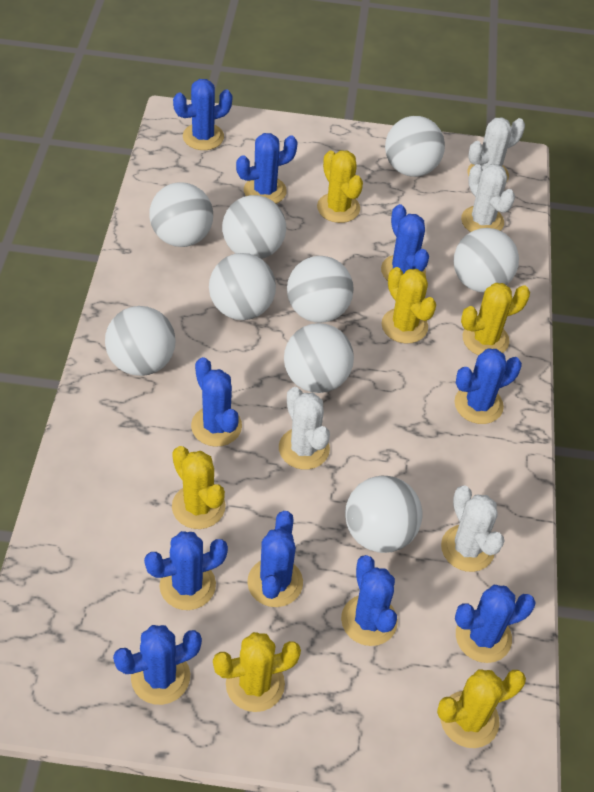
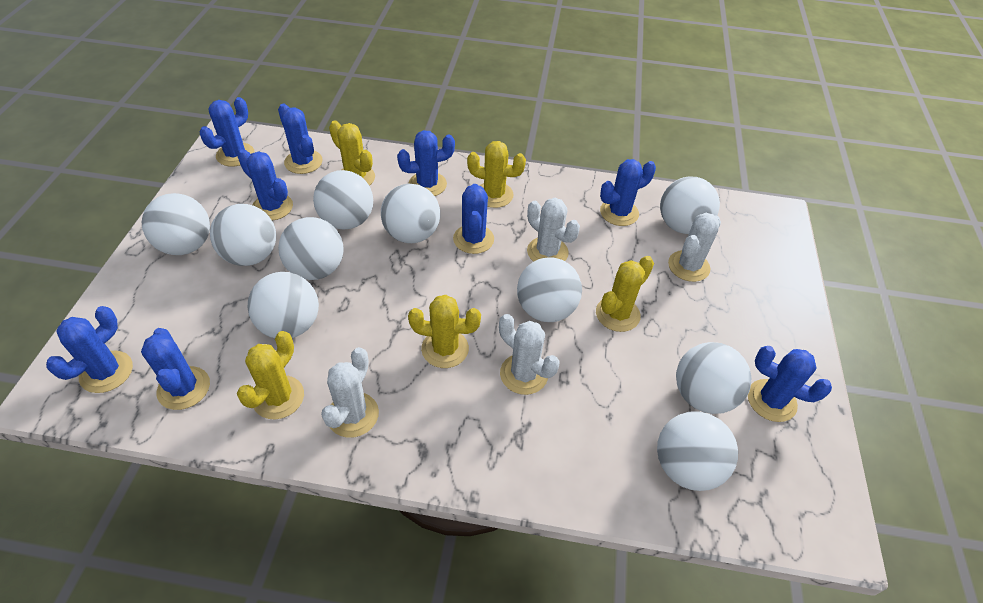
blue cactus: [113,625,202,705] [144,531,228,610] [173,79,232,150] [191,357,242,447] [236,133,298,204] [247,511,303,607] [341,555,398,646] [381,204,429,281] [455,349,522,424] [455,585,536,663] = 10 -> [46,306,133,393] [141,328,210,410] [200,97,255,167] [238,149,293,220] [278,104,323,174] [397,130,455,196] [453,184,494,254] [600,159,656,226] [748,346,832,422] = 9
white ball: [105,306,176,376] [149,182,213,247] [209,253,276,320] [222,195,286,259] [284,323,354,393] [287,256,354,323] [345,476,422,553] [385,116,445,177] [454,228,519,293] = 9 -> [142,193,210,255] [210,204,276,266] [248,272,319,338] [278,217,344,280] [313,170,373,230] [381,184,440,243] [517,257,582,322] [657,411,738,491] [660,177,720,234] [676,342,751,414] = 10
yellow cactus: [172,446,226,529] [213,632,301,712] [317,150,363,223] [382,267,436,344] [437,669,526,748] [461,283,530,355] = 6 -> [237,331,304,419] [329,120,375,186] [408,295,481,368] [467,141,526,208] [596,256,654,332] = 5

